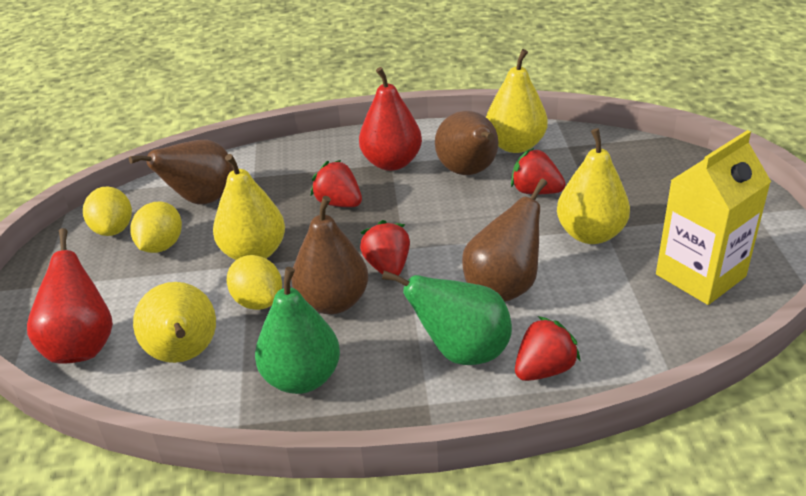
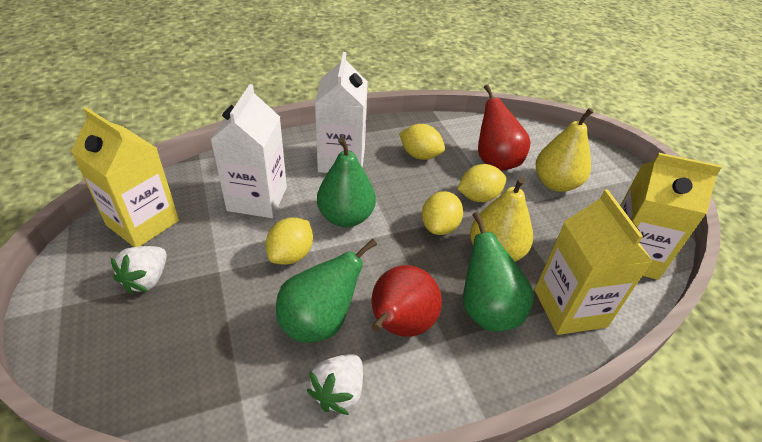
brown pear: [129,139,233,205] [291,196,368,314] [435,111,498,175] [462,179,547,302] = 4 -> none = 0
green pear: [255,267,340,394] [382,270,512,365] = 2 -> [276,239,377,343] [317,137,376,227] [463,212,534,332] = 3
red strawberry: [310,160,362,207] [360,220,410,276] [511,148,566,194] [515,316,581,381] = 4 -> none = 0
white carton: none = 0 -> [210,84,287,218] [315,52,368,173] = 2
white strawberry: none = 0 -> [110,246,167,294] [307,354,363,415] = 2
yellow carton: [656,130,771,305] = 1 -> [71,107,179,247] [535,189,653,335] [620,153,722,280] = 3
yellow lemon: [83,186,132,236] [130,202,182,253] [227,255,282,310] = 3 -> [265,217,313,265] [399,124,445,160] [422,191,463,235] [457,164,506,202] = 4
yellow pear: [133,282,216,363] [213,154,285,260] [486,49,548,153] [557,128,630,244] = 4 -> [470,177,533,262] [536,108,594,192] = 2

